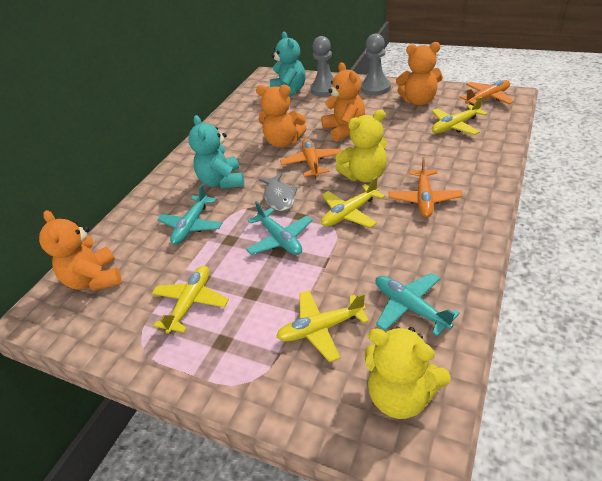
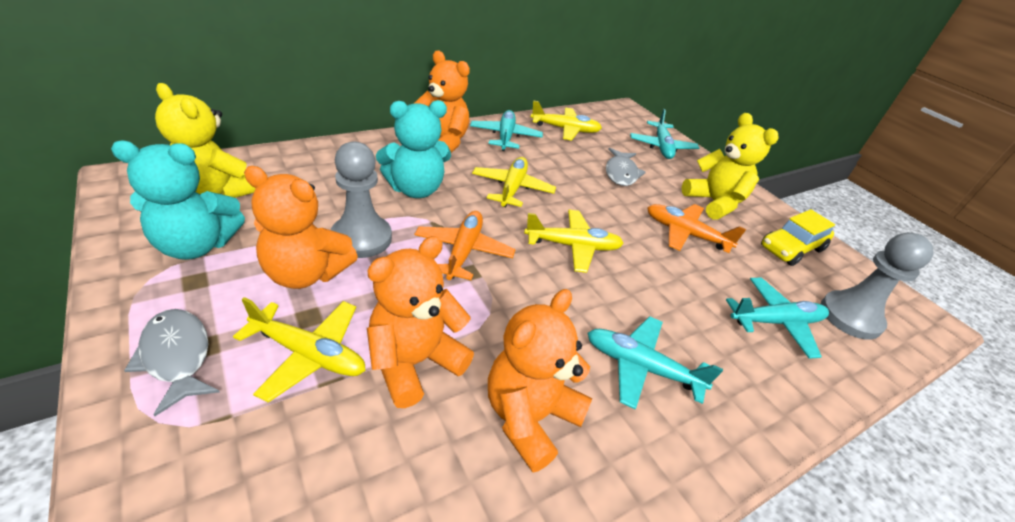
grey fish: [259,173,298,211] = 1 -> [124,309,219,416] [606,148,646,186] = 2
orange plane: [280,139,341,177] [389,157,462,217] [459,80,514,105] = 3 -> [414,211,516,280] [647,204,746,253] = 2
turquoise plane: [157,184,223,245] [246,201,313,255] [376,273,460,336] = 3 -> [470,110,543,151] [587,316,723,410] [630,109,699,159] [726,278,829,359] = 4
yellow car: none = 0 -> [761,209,835,266] = 1

